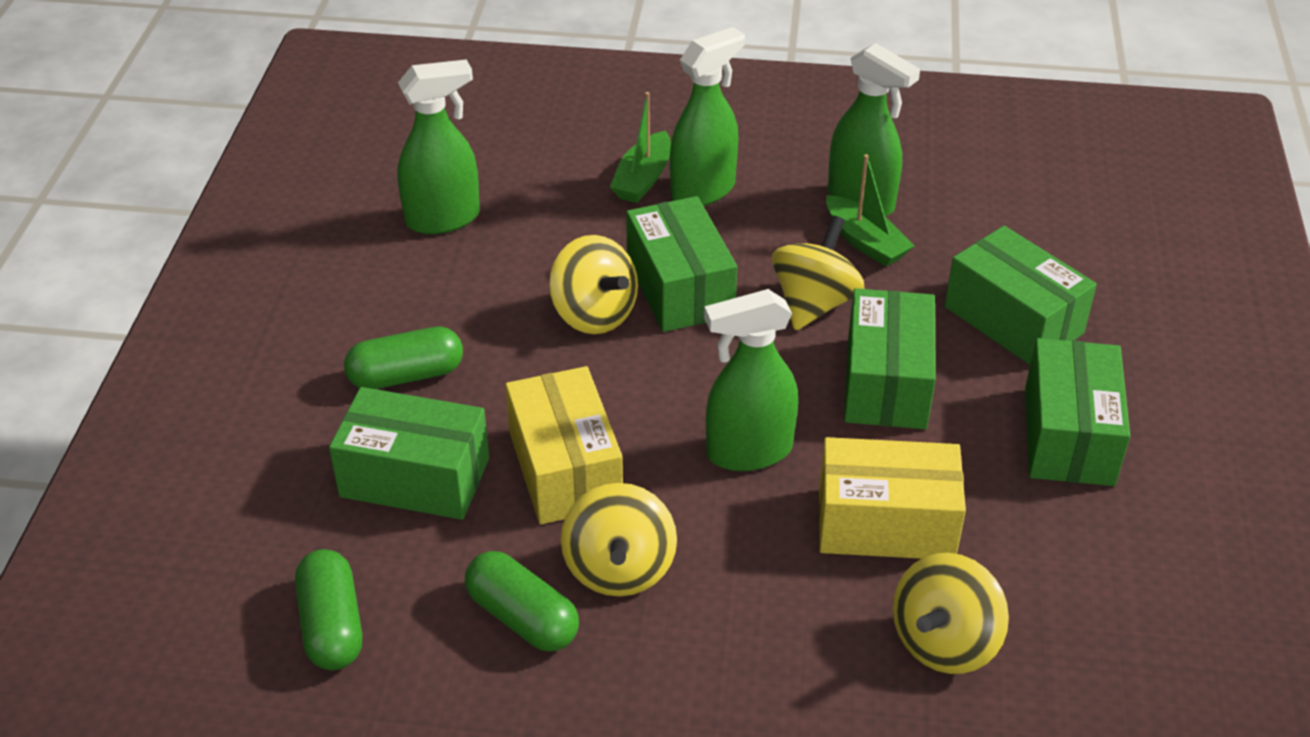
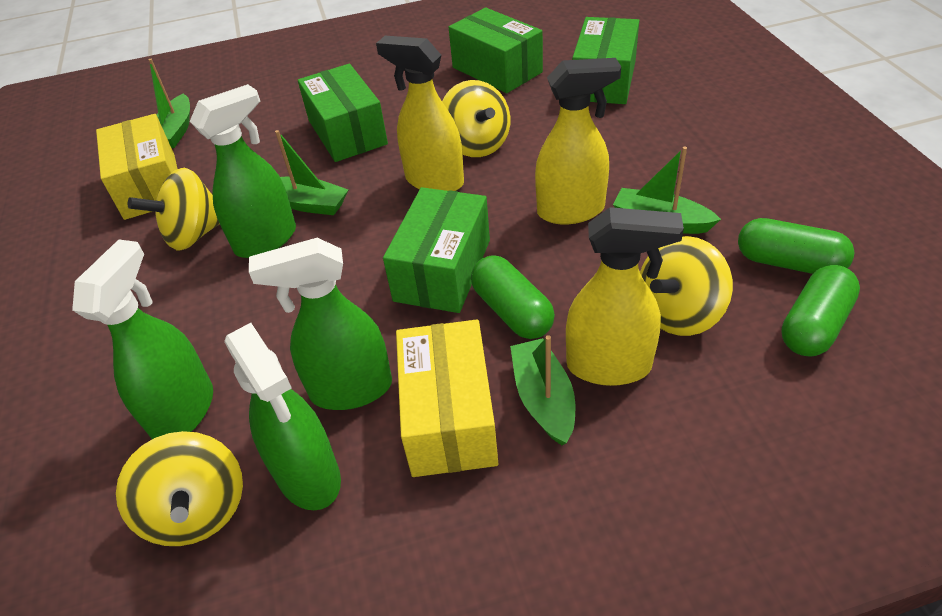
green boat: [610,92,671,203] [826,154,914,266] = 2 -> [149,59,190,148] [275,130,348,215] [510,335,575,445] [613,146,721,234] = 4
green box: [329,387,489,520] [626,196,737,332] [844,288,936,429] [945,226,1097,365] [1025,338,1130,486] = 5 -> [298,64,388,162] [383,187,490,313] [449,8,543,93] [572,17,639,104] = 4
yellow spray bottle: none = 0 -> [376,36,464,191] [535,58,621,225] [566,207,684,386] = 3

